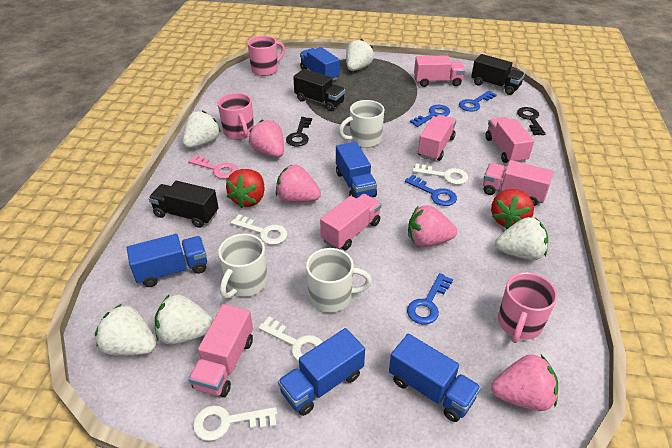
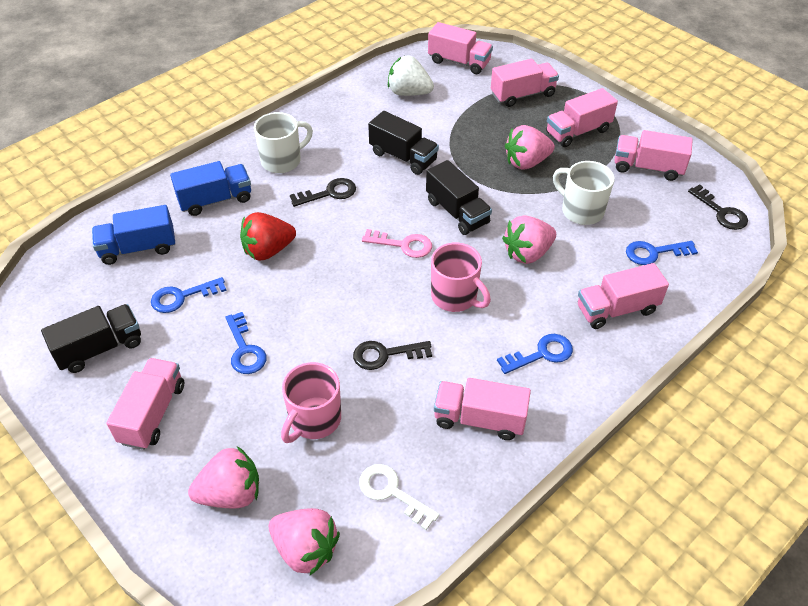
black key: [286,117,312,146] [517,107,546,135] = 2 -> [290,178,356,207] [353,341,432,370] [688,184,748,230] = 3
blue truck: [127,234,207,287] [278,328,365,416] [300,47,340,81] [336,142,377,199] [389,334,481,422] = 5 -> [92,205,175,265] [170,161,251,216] = 2
pink mug: [218,93,254,140] [247,36,285,76] [498,272,558,343] = 3 -> [281,362,341,443] [431,243,491,312] = 2
pink truck: [189,304,253,397] [320,194,381,250] [414,55,465,87] [418,115,456,161] [483,160,553,206] [486,117,534,163] = 6 -> [106,358,184,450] [428,22,493,74] [434,378,531,440] [491,59,559,107] [546,88,618,147] [578,263,669,329] [614,130,693,181] = 7
red strawberry: [226,169,265,208] [491,189,534,229] = 2 -> [240,212,296,261] = 1
white key: [193,405,277,441] [231,214,287,245] [258,317,323,361] [413,163,468,185] = 4 -> [359,464,439,530] = 1
white mug: [218,234,267,299] [306,248,372,313] [339,100,385,148] = 3 -> [254,112,313,173] [553,161,614,225] = 2
white strawberry: [95,304,156,356] [155,294,213,345] [183,111,221,148] [346,39,374,71] [495,217,548,260] = 5 -> [388,55,434,96] = 1

